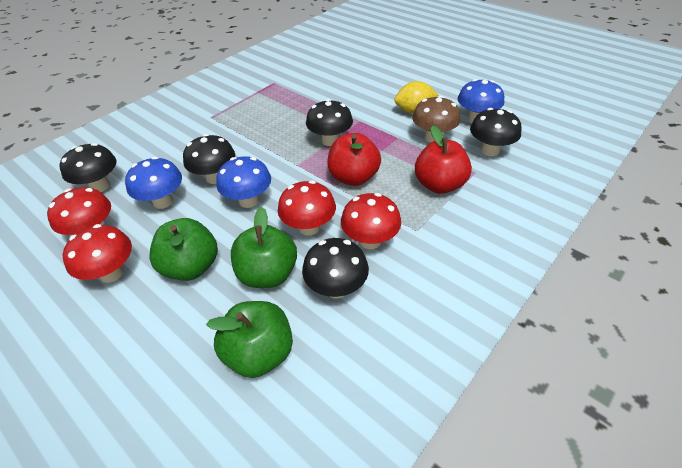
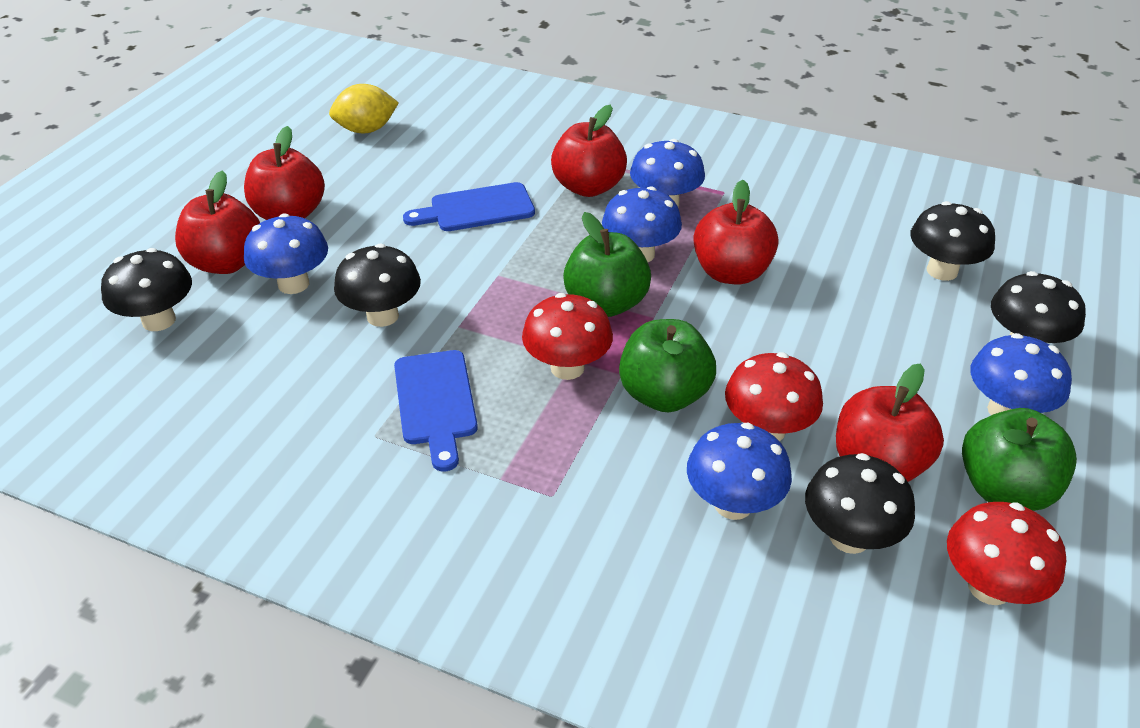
blue cutting board: none = 0 -> [394,350,478,471] [403,182,535,231] = 2
blue mushroom: [125,157,182,209] [216,156,271,208] [458,79,504,123] = 3 -> [244,213,328,294] [602,186,682,262] [630,139,705,207] [687,423,792,520] [970,333,1072,415] = 5
brown mushroom: [412,96,461,143] = 1 -> none = 0
red apple: [327,133,381,186] [415,126,472,194] = 2 -> [175,171,260,274] [244,126,325,220] [551,105,627,197] [693,180,778,284] [836,363,944,482] = 5
red mushroom: [47,187,111,235] [63,224,132,283] [278,180,336,236] [341,193,401,249] = 4 -> [522,293,613,380] [725,352,823,441] [947,502,1066,605] = 3

